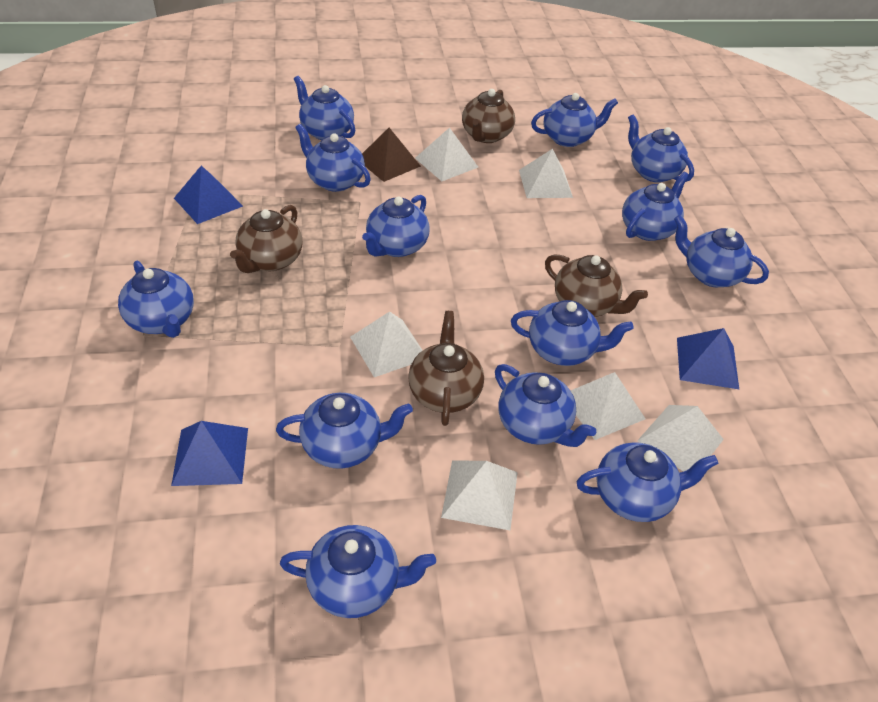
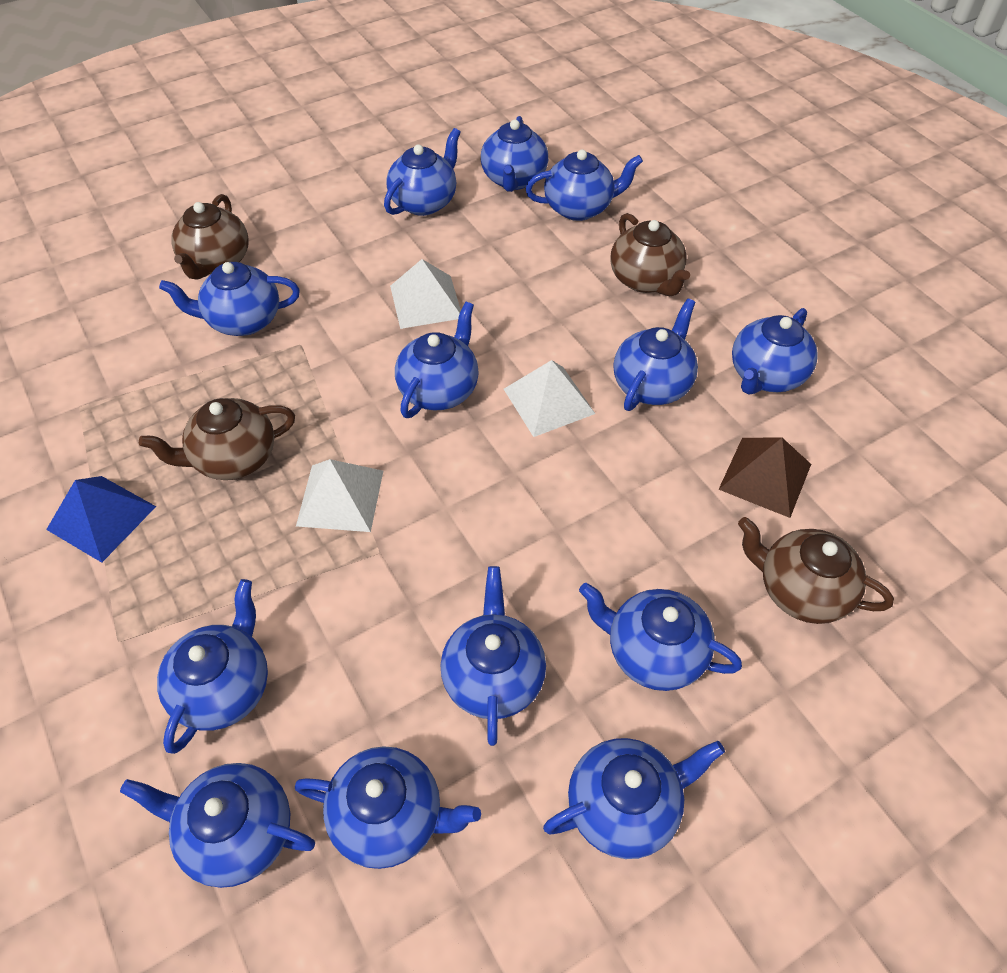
blue pyramid: [171,421,248,486] [174,165,243,224] [677,328,739,389] = 3 -> [46,476,156,563] = 1
white pyramid: [350,311,423,377] [415,127,478,181] [441,461,518,530] [519,149,573,198] [570,372,645,440] [637,405,724,472] = 6 -> [296,459,383,532] [390,259,461,329] [504,360,595,437] = 3

